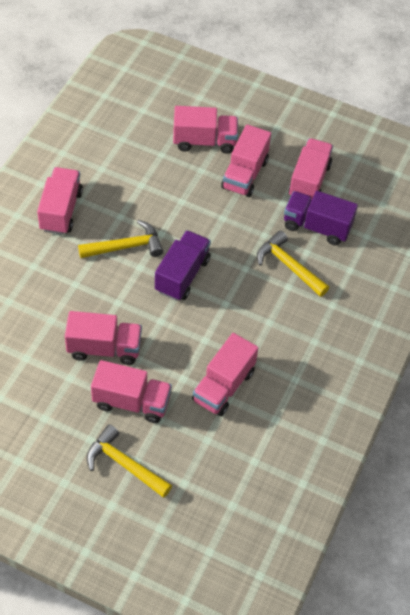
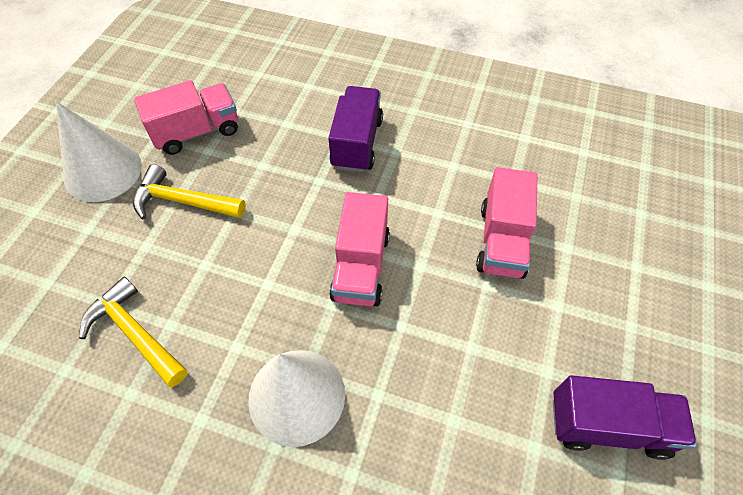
pink truck: [37,167,83,235] [65,311,142,365] [91,360,172,423] [173,106,238,154] [192,333,258,416] [221,124,271,197] [288,138,333,198] = 7 -> [134,80,238,155] [329,192,390,306] [476,167,538,279] = 3
white cone: none = 0 -> [56,101,142,202] [248,350,345,447] = 2
yellow hammer: [78,220,163,258] [87,424,172,498] [257,230,329,297] = 3 -> [79,277,187,387] [133,164,246,220] = 2

